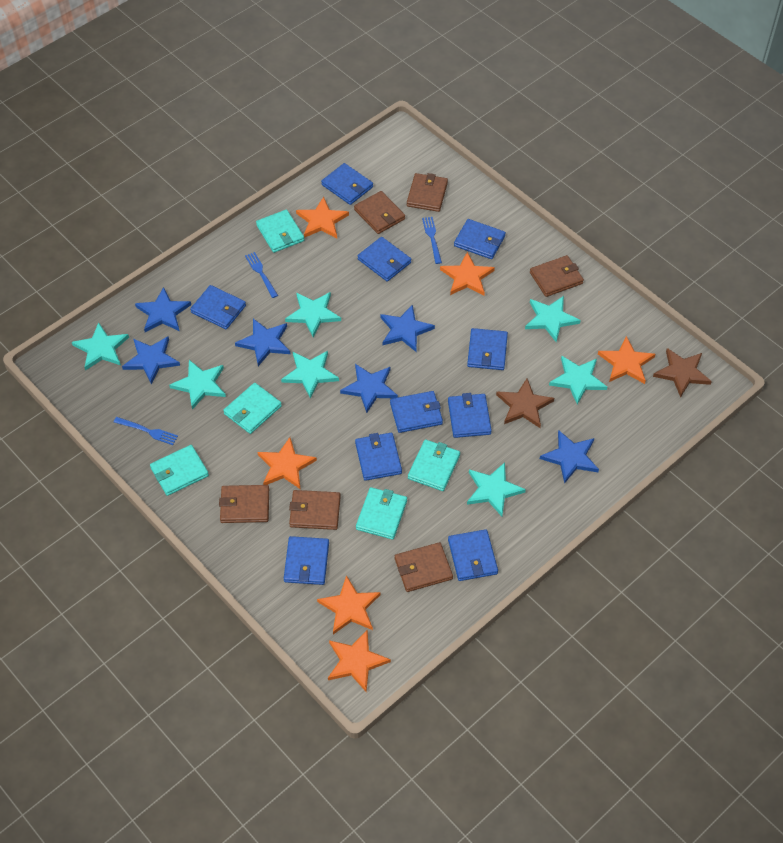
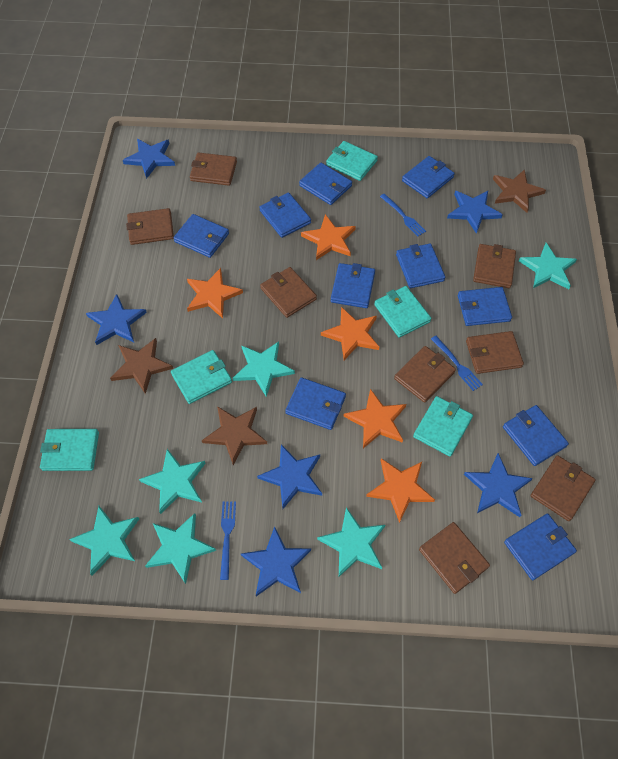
brown star: [496,379,554,428] [653,348,712,398] = 2 -> [110,338,173,394] [202,406,267,465] [493,169,546,213] = 3
brown wallet: [219,485,269,523] [289,490,341,530] [354,191,405,234] [395,542,453,592] [407,173,448,212] [530,255,584,297] = 6 -> [126,208,174,245] [190,152,237,186] [260,267,317,318] [394,346,456,403] [419,522,490,594] [466,331,524,374] [473,244,516,288] [531,455,596,521] = 8
orange star: [257,437,317,489] [296,197,349,238] [317,575,380,634] [328,630,391,692] [440,252,495,295] [598,336,655,384] = 6 -> [187,268,243,318] [301,214,356,260] [321,307,379,360] [343,389,406,448] [366,458,435,523] = 5
turquoise star: [72,322,129,371] [169,360,226,410] [281,351,339,399] [285,292,341,337] [467,462,526,516] [525,296,581,342] [549,356,607,405] = 7 -> [69,506,139,576] [139,449,206,514] [145,513,216,584] [233,342,295,397] [317,507,385,577] [519,243,577,289] = 6

